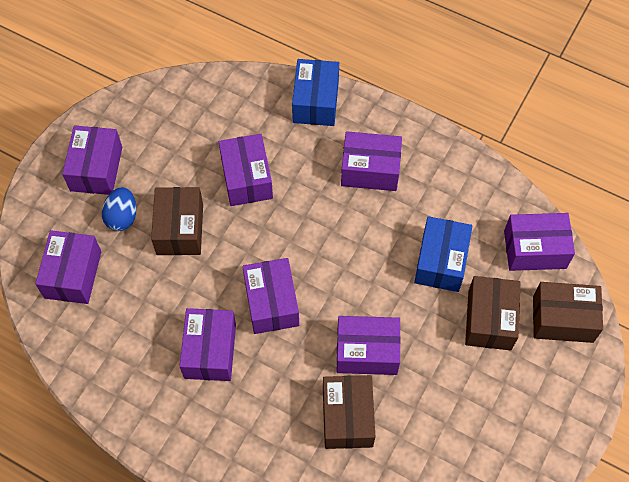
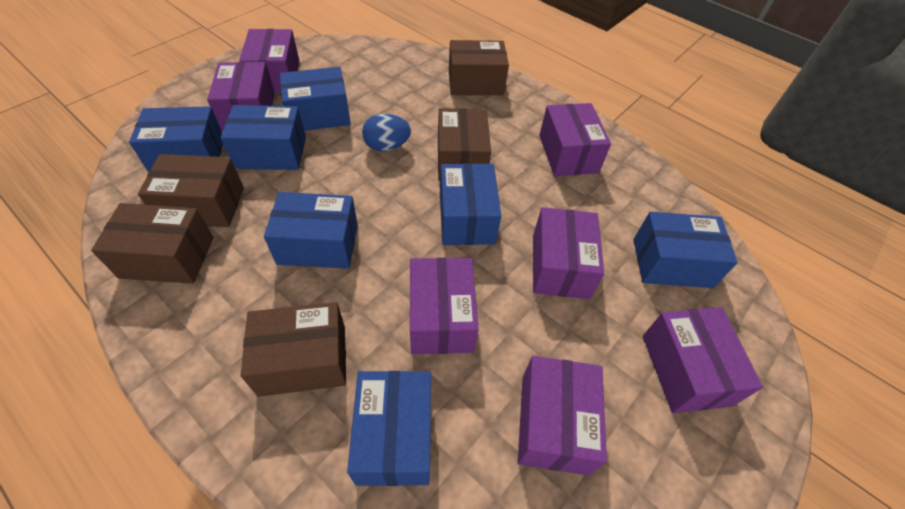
blue box: [292,59,339,126] [414,216,472,292] = 2 -> [129,106,223,173] [221,105,306,170] [264,192,358,269] [280,67,351,131] [347,371,431,486] [440,163,501,245] [633,212,738,288] = 7
brown box: [151,187,203,255] [323,375,375,449] [465,276,521,350] [533,282,603,343] = 4 -> [91,203,214,284] [138,154,244,227] [241,302,346,397] [438,108,491,181] [449,40,509,95] = 5
purple box: [35,230,101,304] [62,126,122,195] [180,308,236,381] [219,134,273,206] [242,258,299,334] [337,316,401,375] [341,131,402,191] [504,213,575,271] = 8 -> [207,62,275,131] [239,29,299,92] [410,257,479,354] [518,356,607,476] [533,207,604,299] [539,103,611,176] [643,307,763,413] = 7

